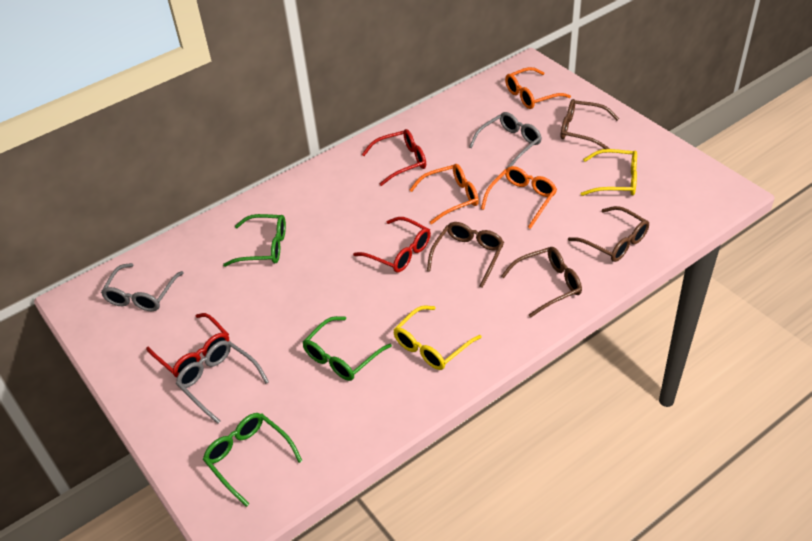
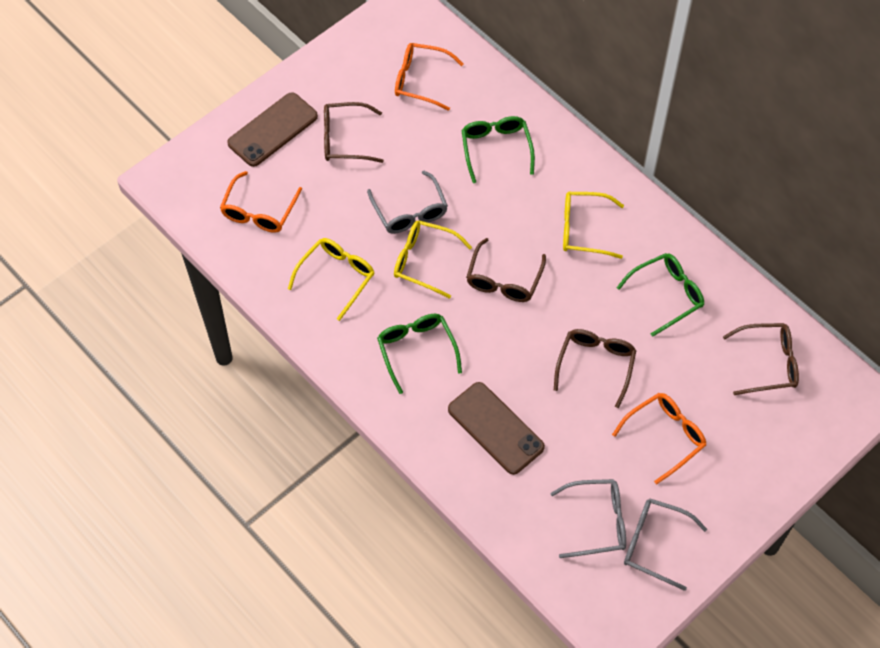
brown phone: none = 0 -> [227,92,318,167] [448,382,545,475] = 2
red glasses: [146,313,229,377] [353,217,431,273] [362,129,426,186] = 3 -> none = 0
yellow glasses: [393,305,482,370] [581,149,637,196] = 2 -> [288,238,375,321] [394,220,472,299] [563,192,624,259] = 3

